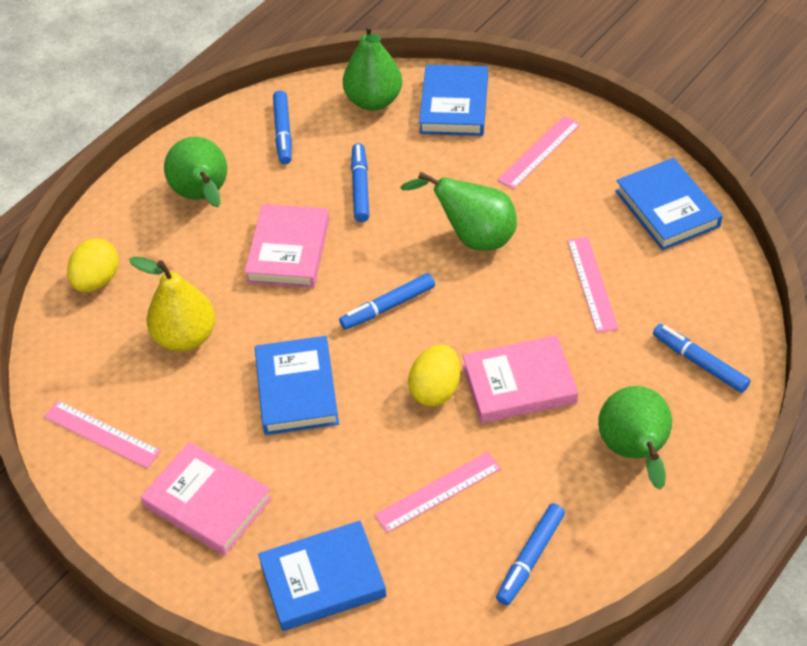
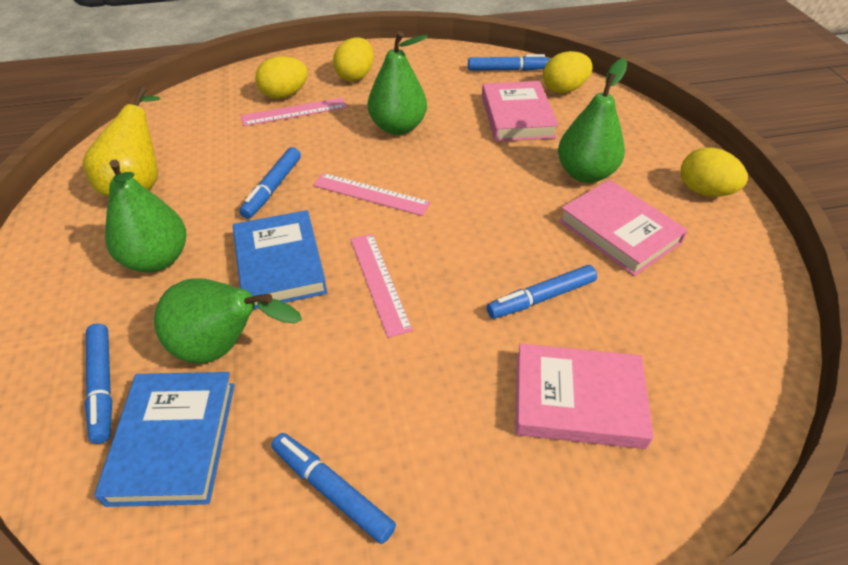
blue book: [255,336,339,435] [258,521,387,631] [419,65,488,136] [615,158,723,250] = 4 -> [94,372,235,507] [233,210,328,309] = 2
pink ruler: [44,400,161,469] [374,452,501,533] [498,116,580,189] [567,237,619,333] = 4 -> [241,98,347,126] [313,173,431,216] [350,234,413,338] = 3
yellow egg: [67,238,119,292] [408,345,460,407] = 2 -> [255,56,308,99] [333,37,374,81] [543,51,593,93] [681,147,748,197] = 4

